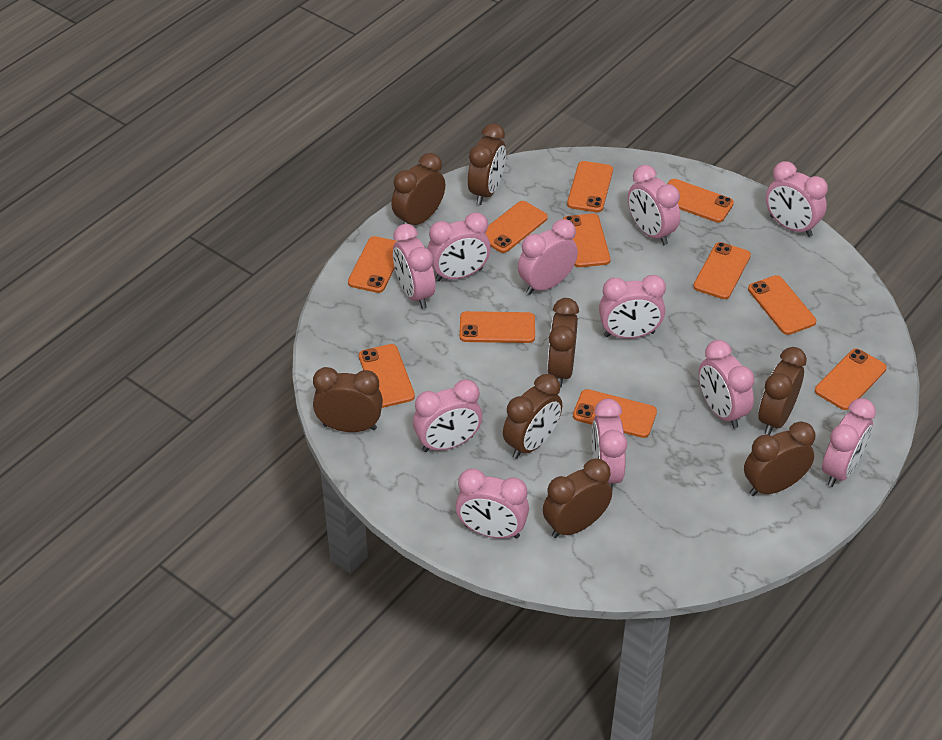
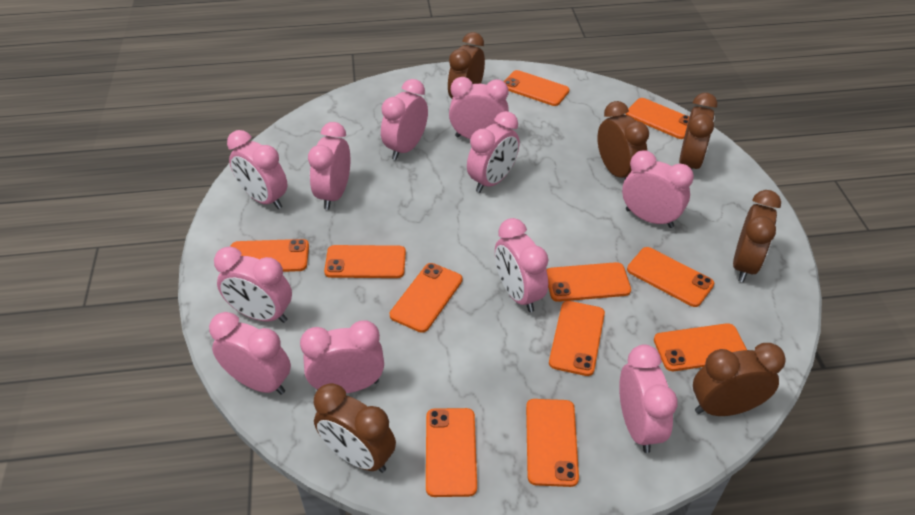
brown clock: [313,367,383,432] [391,153,445,225] [468,123,506,205] [503,374,562,459] [543,458,612,538] [547,298,579,388] [744,421,815,496] [758,347,807,435] = 8 -> [314,383,396,473] [448,32,485,98] [597,101,649,179] [679,93,718,170] [693,343,786,416] [733,190,781,282] = 6

